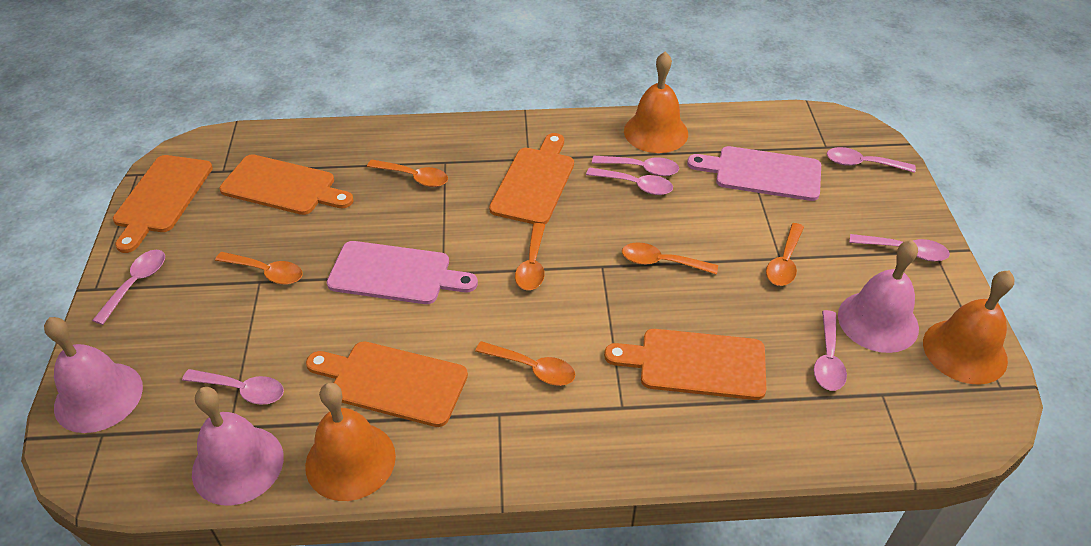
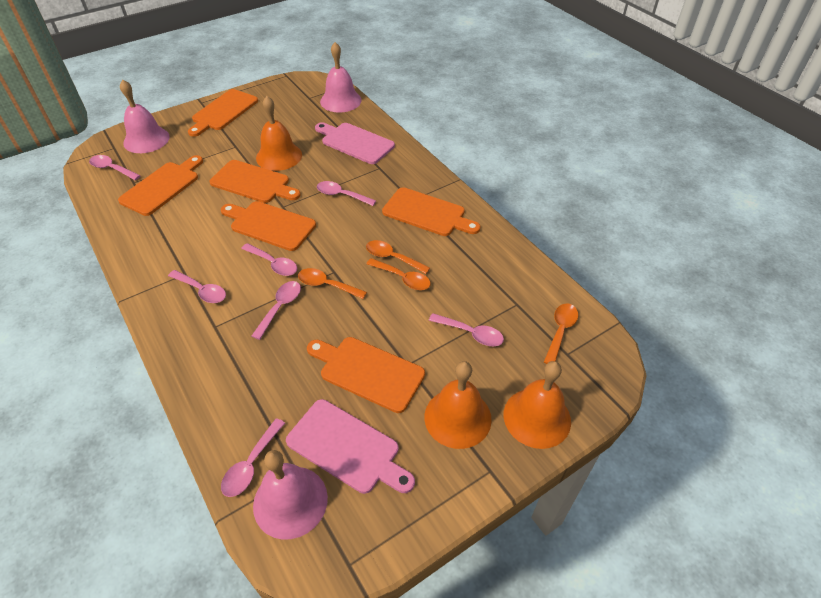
orange cutting board: [113,155,213,253] [219,154,354,215] [306,341,468,427] [489,133,574,224] [604,329,766,400] = 5 -> [118,155,203,216] [188,89,258,137] [209,160,301,203] [221,201,316,251] [307,337,425,413] [382,187,481,236] = 6
orange spoon: [215,252,303,285] [367,160,448,187] [475,341,575,386] [515,223,545,290] [622,243,718,275] [766,223,804,286] = 6 -> [298,268,367,299] [366,240,430,274] [366,258,431,290] [544,303,578,364] = 4

